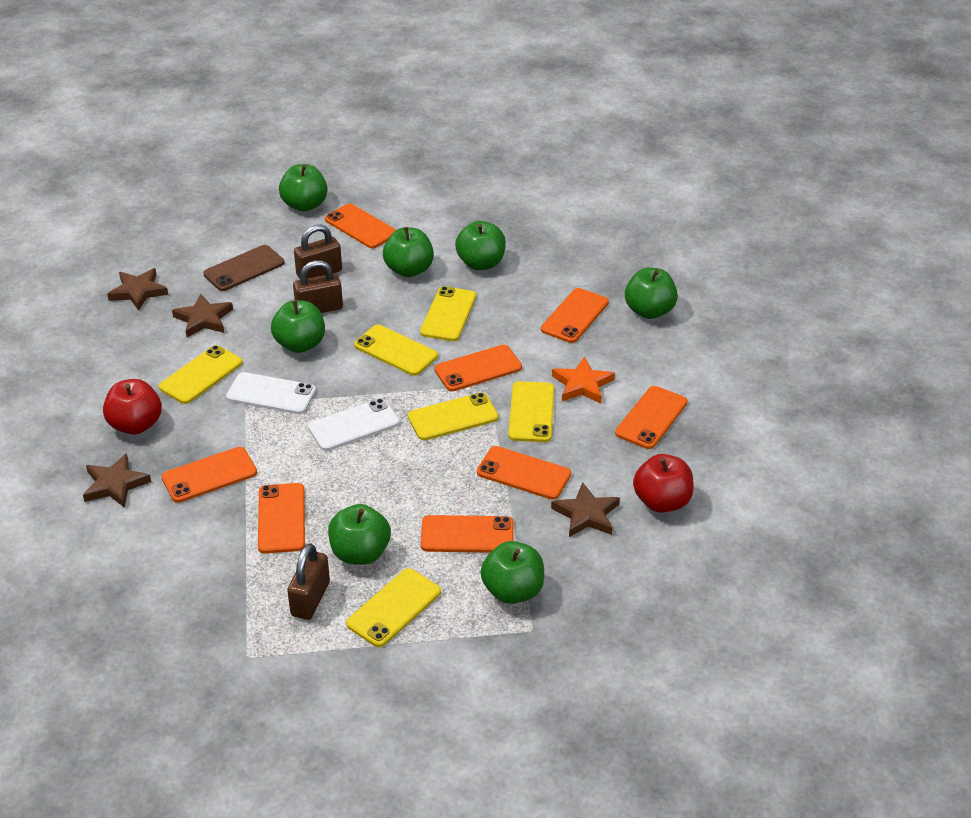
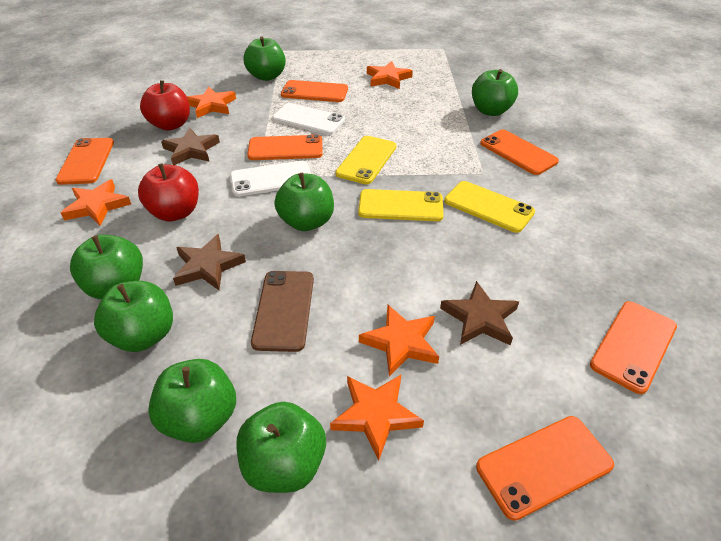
brown padlock: [287,543,330,620] [293,260,343,313] [294,225,342,279] = 3 -> none = 0
brown star: [83,453,151,508] [107,268,168,311] [172,294,233,337] [551,482,620,537] = 4 -> [161,128,220,165] [173,234,246,290] [440,281,519,345] = 3
orange phone: [162,447,257,503] [258,483,305,553] [325,203,396,248] [421,515,514,553] [434,345,522,391] [477,446,571,500] [541,288,609,343] [615,386,688,449] = 8 -> [56,138,114,185] [247,134,323,160] [281,80,348,102] [476,416,614,521] [480,130,559,175] [590,301,677,394] = 6
orange star: [552,356,615,403] = 1 -> [61,179,131,226] [187,86,236,118] [330,375,424,460] [359,305,439,377] [367,61,413,89] = 5
yellow phone: [159,345,243,404] [346,568,441,647] [354,325,438,376] [408,393,499,440] [420,286,476,341] [508,381,554,442] = 6 -> [335,136,396,184] [358,189,444,221] [444,181,535,233] = 3

